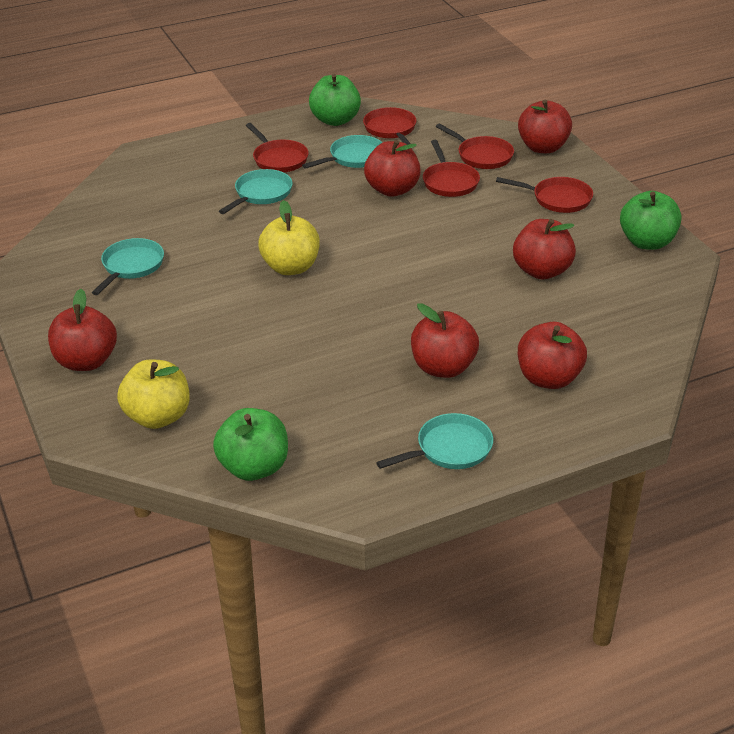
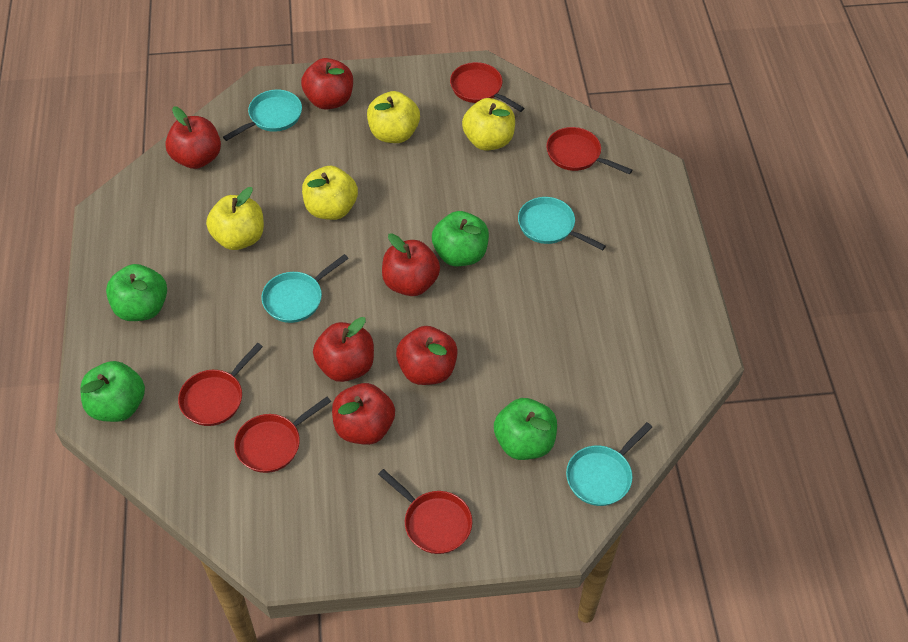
green apple: [213,408,288,481] [309,74,361,126] [620,191,681,250] = 3 -> [80,361,145,422] [106,264,167,321] [432,211,489,266] [494,398,557,460] = 4
yellow apple: [117,360,190,429] [258,200,320,275] = 2 -> [206,187,264,250] [302,166,358,220] [367,91,420,143] [462,98,515,151] = 4

